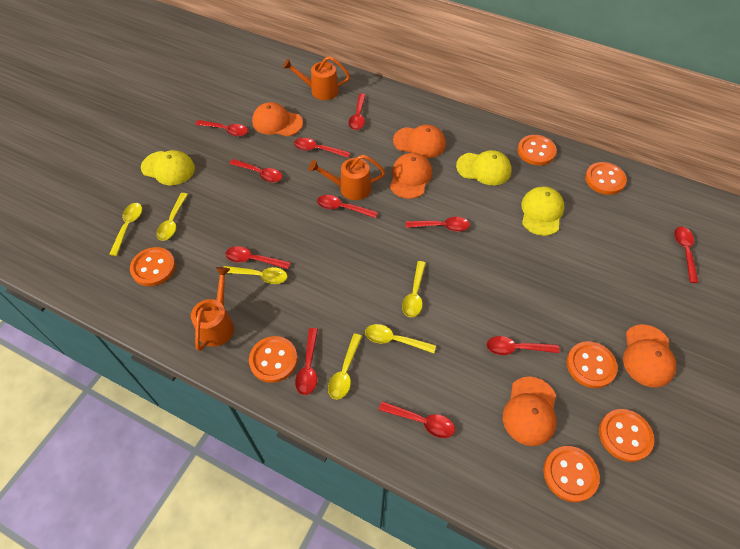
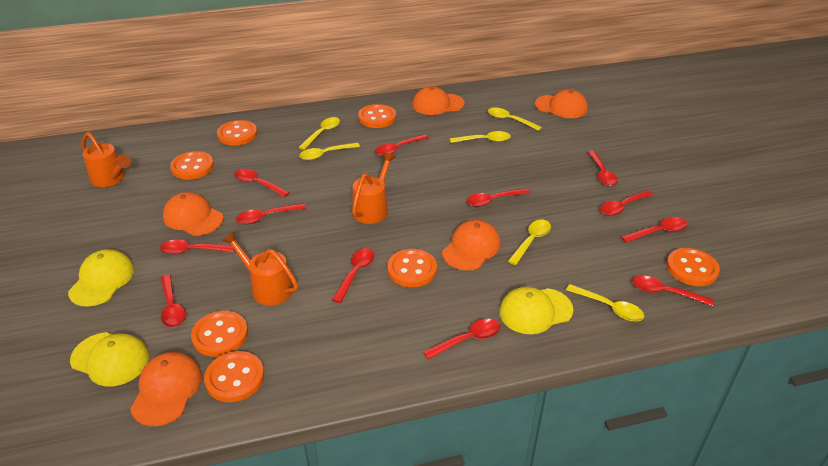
red spoon: [195,120,248,137] [225,246,291,269] [230,159,282,183] [294,138,350,158] [295,328,318,395] [317,195,378,218] [348,93,366,130] [379,401,455,438] [406,217,470,232] [487,336,560,355] [674,227,699,283] = 11 -> [160,240,235,255] [161,275,186,328] [234,169,290,197] [236,203,306,224] [332,248,374,303] [375,134,428,156] [423,319,500,360] [466,188,530,207] [588,150,618,186] [600,190,653,216] [621,217,687,243] [632,276,714,306] = 12

